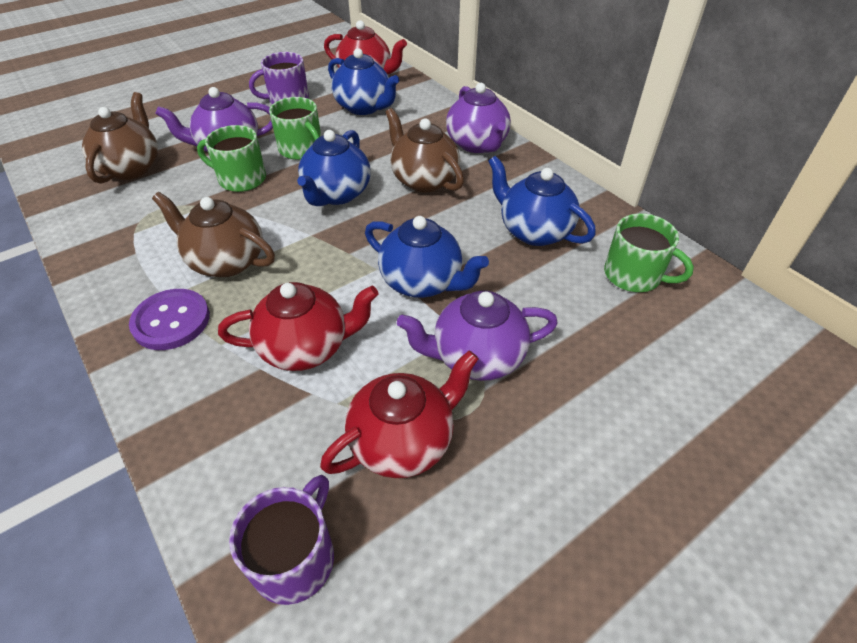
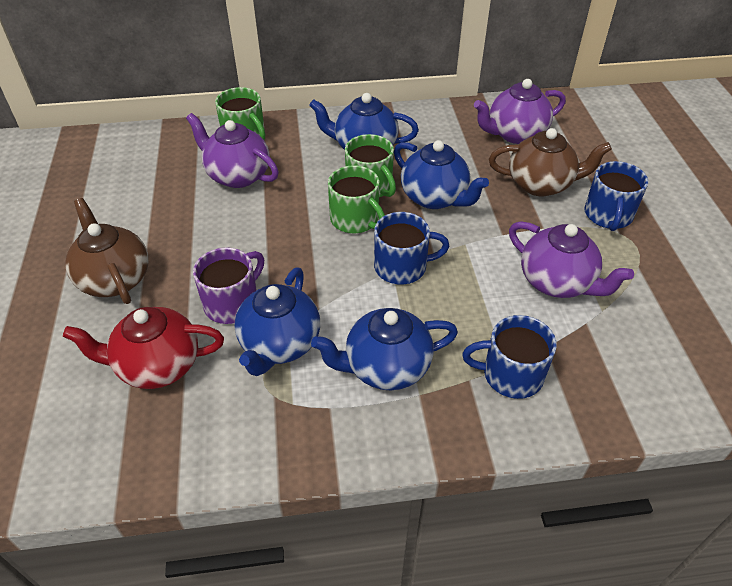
blue mug: none = 0 -> [374,212,449,284] [462,315,557,399] [584,161,648,231] = 3
brown teapot: [82,92,158,184] [152,192,275,277] [385,108,464,193] = 3 -> [65,198,148,304] [489,128,612,196] = 2
purple button: [129,289,210,350] = 1 -> none = 0
purple mug: [229,475,334,605] [249,52,309,104] = 2 -> [193,247,264,324] = 1
red teapot: [218,282,379,371] [320,350,479,478] [324,20,407,75] = 3 -> [63,307,224,389] = 1

